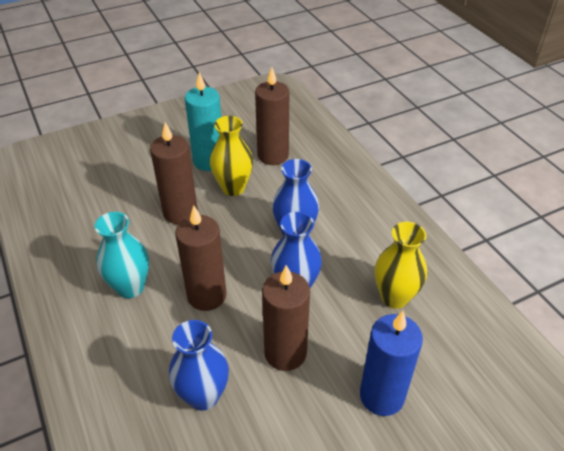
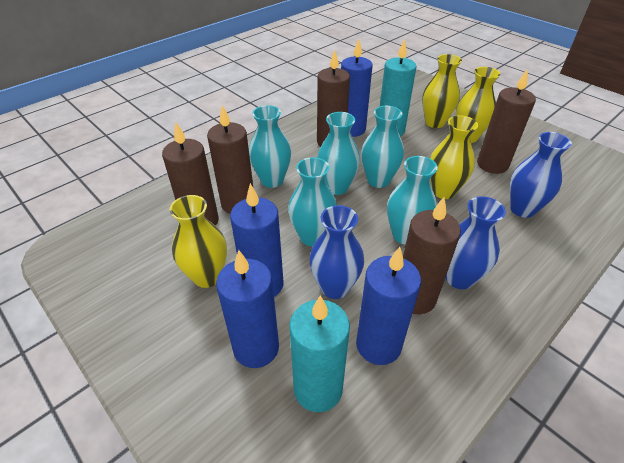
blue candle: [360,311,423,416] = 1 -> [216,250,279,368] [230,183,284,297] [341,39,372,137] [356,247,421,365] = 4
brown candle: [150,122,198,224] [175,205,226,311] [255,67,289,165] [262,265,310,371] = 4 -> [162,121,219,226] [207,105,253,214] [317,50,350,147] [403,197,461,314] [477,69,536,174] = 5
turquoise candle: [185,72,221,171] = 1 -> [289,295,350,412] [380,39,417,136] = 2
turquoise vase: [95,212,149,298] = 1 -> [249,105,291,188] [288,157,337,246] [317,112,360,195] [361,106,404,188] [387,156,438,245] = 5
yellow vase: [210,116,253,196] [375,222,427,309] = 2 -> [170,195,227,288] [422,54,462,128] [430,115,478,199] [456,67,500,143] = 4

